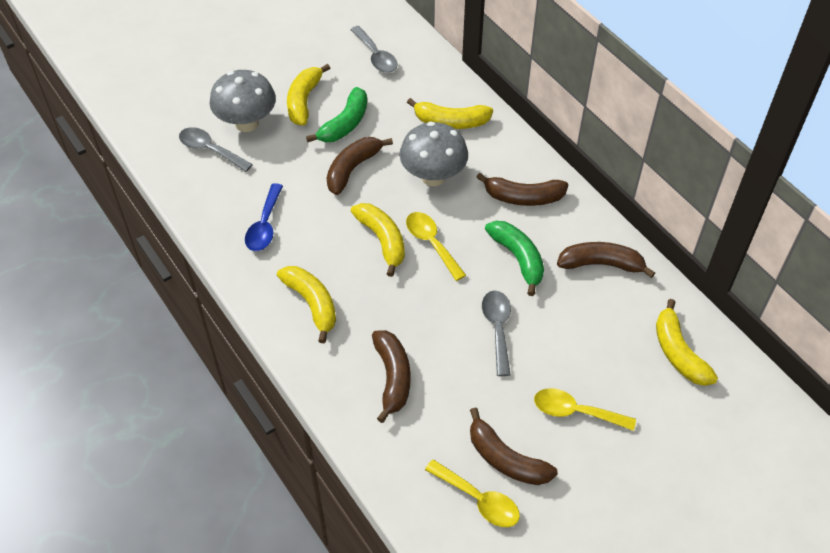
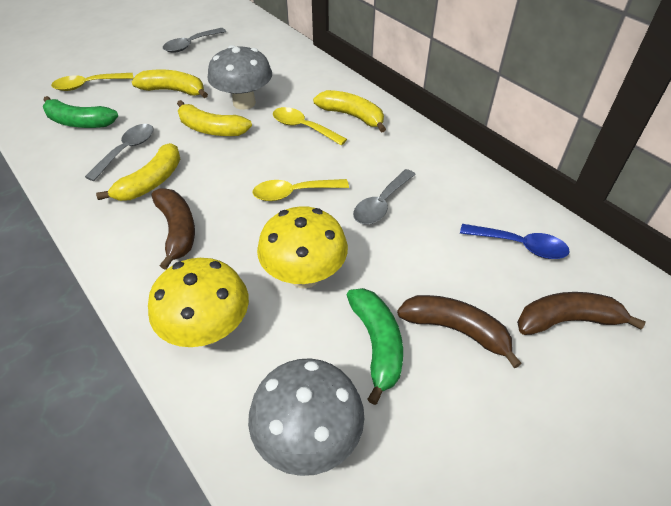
brown banana: [326,137,393,195] [372,330,411,423] [470,408,558,485] [476,173,568,206] [557,242,655,278] = 5 -> [152,188,195,270] [397,295,522,369] [517,292,645,335] = 3
yellow banana: [277,266,336,343] [287,64,330,126] [351,203,405,277] [407,98,493,129] [656,299,718,386] = 5 -> [96,143,180,201] [131,70,208,98] [177,100,252,136] [313,90,386,133] = 4
yellow mushroom: none = 0 -> [148,258,249,347] [257,206,348,288] = 2

